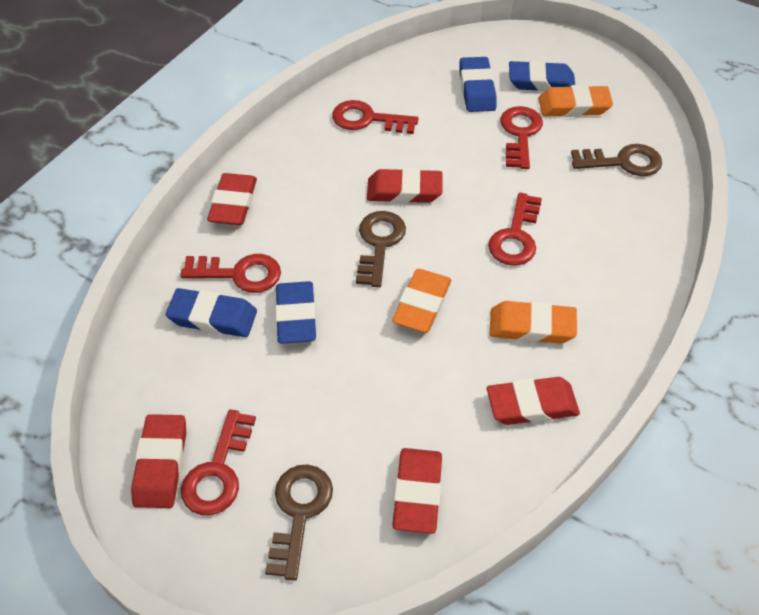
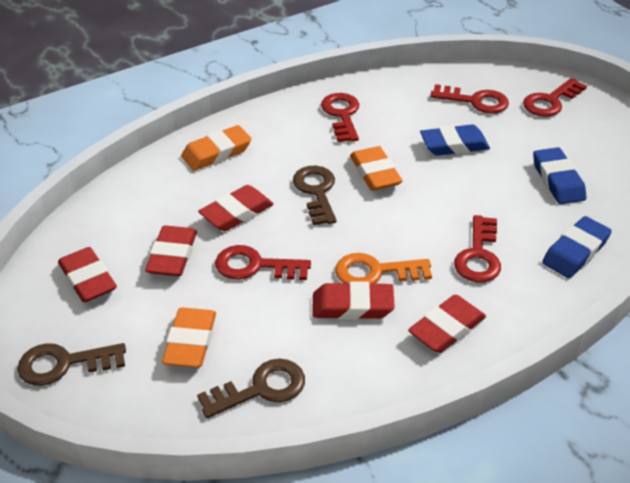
blue eraser: [165,288,257,337] [275,281,316,344] [459,57,497,112] [509,60,575,92] = 4 -> [420,124,490,156] [533,147,586,204] [542,216,612,278] = 3
orange key: none = 0 -> [335,253,432,284] = 1

